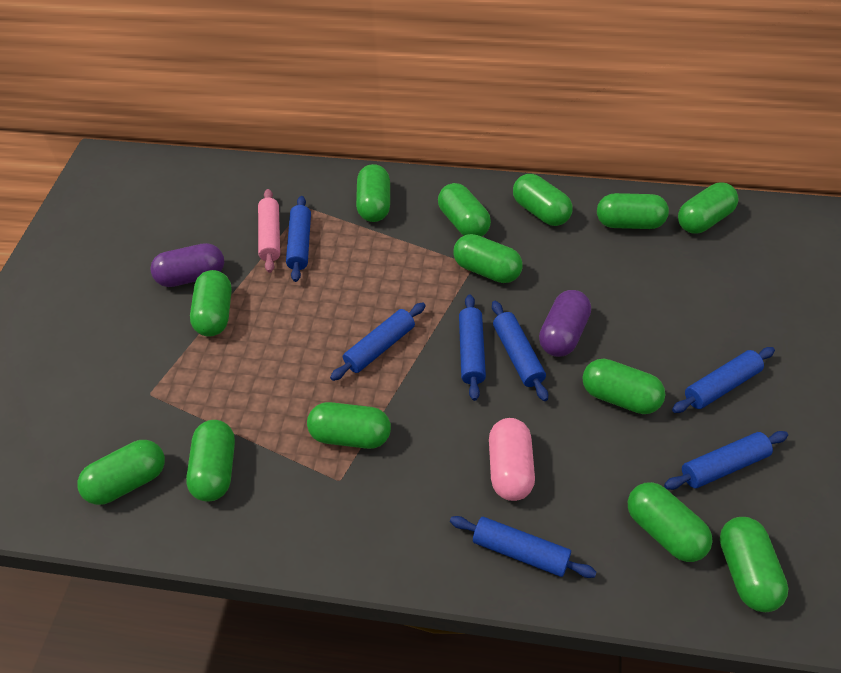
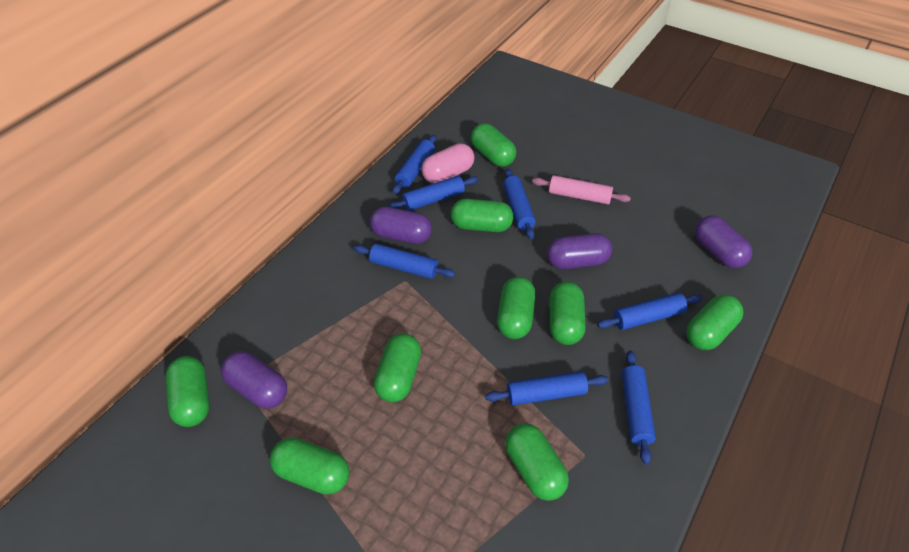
green capsule: [77,440,165,505] [186,420,235,502] [190,270,232,337] [307,402,391,449] [356,164,390,222] [438,183,491,237] [453,234,523,283] [513,174,573,226] [582,359,666,414] [597,193,669,229] [628,482,713,562] [678,182,739,234] [720,517,789,612] = 13 -> [166,356,209,427] [270,437,349,494] [374,333,421,402] [451,199,513,232] [471,123,516,167] [497,277,536,339] [505,423,569,501] [550,282,586,345] [686,294,743,350] = 9
purple capsule: [150,243,224,287] [539,290,591,357] = 2 -> [221,351,287,409] [370,207,432,244] [547,233,612,269] [695,215,752,268] = 4

